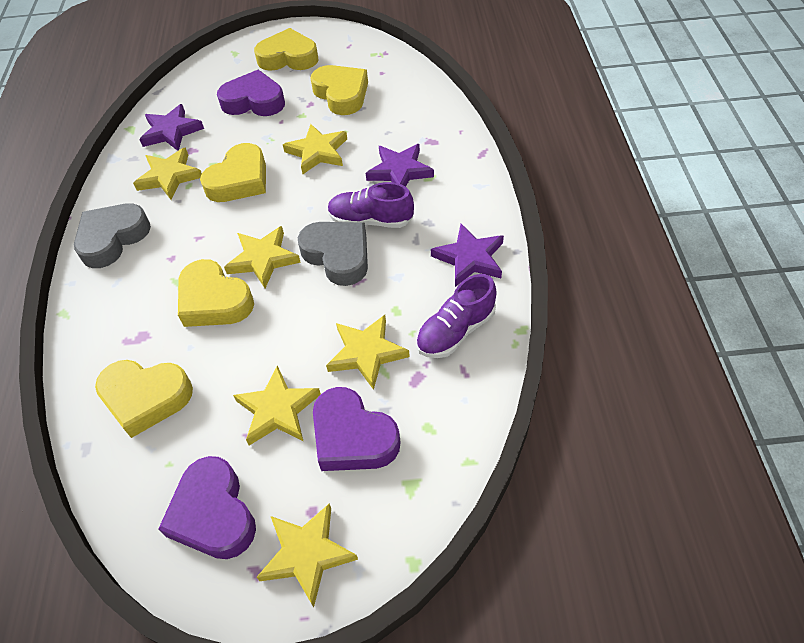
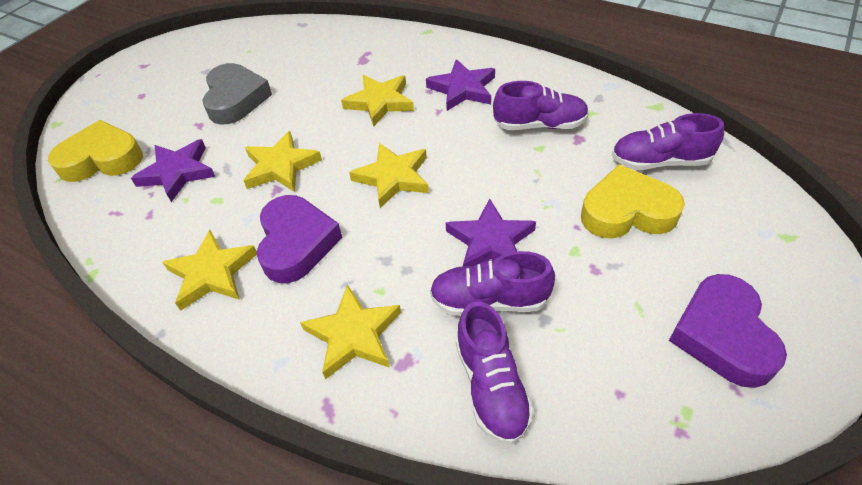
grey heart: [74,204,151,268] [298,222,368,286] = 2 -> [202,63,272,124] = 1
purple heart: [159,456,256,559] [217,70,285,116] [313,387,401,471] = 3 -> [257,195,343,283] [669,274,787,388] = 2
purple shoe: [328,182,414,228] [416,274,497,358] = 2 -> [430,251,555,316] [456,301,534,445] [493,81,589,130] [612,113,724,170] = 4
yellow heart: [95,360,193,438] [178,259,254,327] [200,143,266,202] [254,28,319,71] [310,65,368,115] = 5 -> [48,120,143,182] [581,165,685,239] = 2
yellow star: [133,147,202,200] [224,226,301,288] [233,365,321,445] [257,503,358,607] [283,124,347,174] [326,315,410,390] = 6 -> [162,230,257,311] [243,131,322,192] [300,285,401,379] [341,75,414,126] [349,143,429,208] = 5

